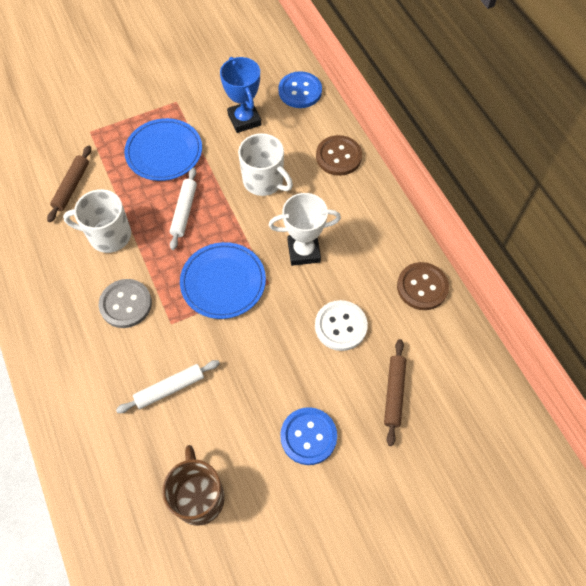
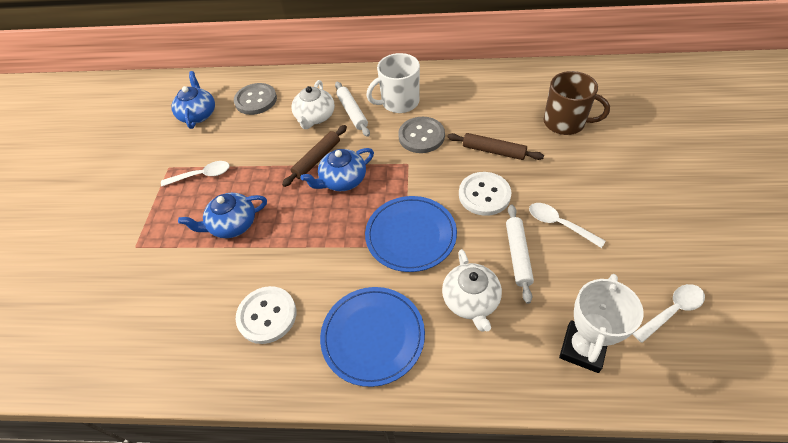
blue button: [278,71,322,108] [280,407,337,465] = 2 -> none = 0
blue teapot: none = 0 -> [171,71,215,129] [178,193,267,238] [300,148,374,191] = 3
blue trophy: [220,57,261,133] = 1 -> none = 0
brown button: [316,135,362,176] [397,262,449,310] = 2 -> none = 0
grey button: [99,279,152,328] = 1 -> [234,83,277,115] [398,117,445,153] = 2
white button: [315,300,368,351] = 1 -> [235,286,296,344] [459,172,511,216] = 2
white mug: [63,189,131,253] [238,133,293,196] = 2 -> [366,53,420,113] = 1
white spoon: none = 0 -> [161,161,230,187] [529,203,606,248] [633,284,705,343] = 3
white teapot: none = 0 -> [291,80,335,129] [442,249,502,332] = 2

